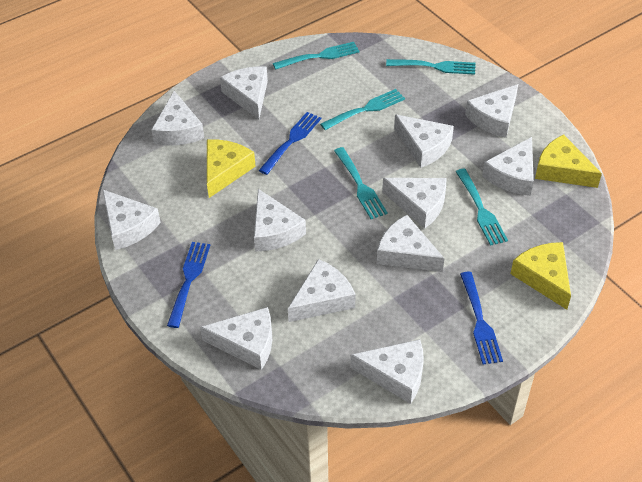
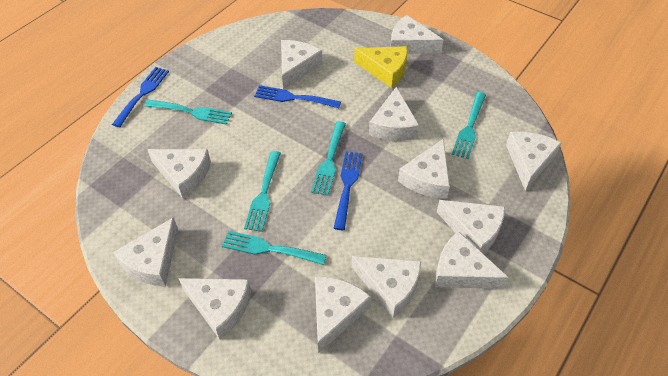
yellow cheese: [207,139,256,198] [510,242,571,310] [535,135,602,188] = 3 -> [354,46,408,88] = 1

